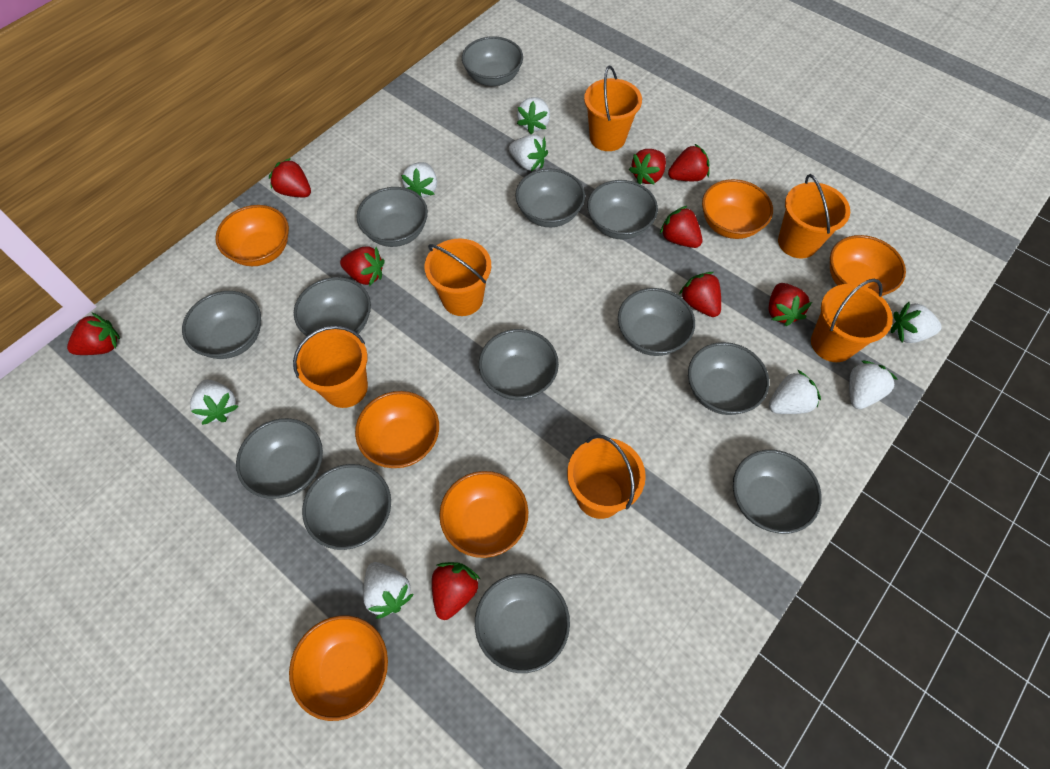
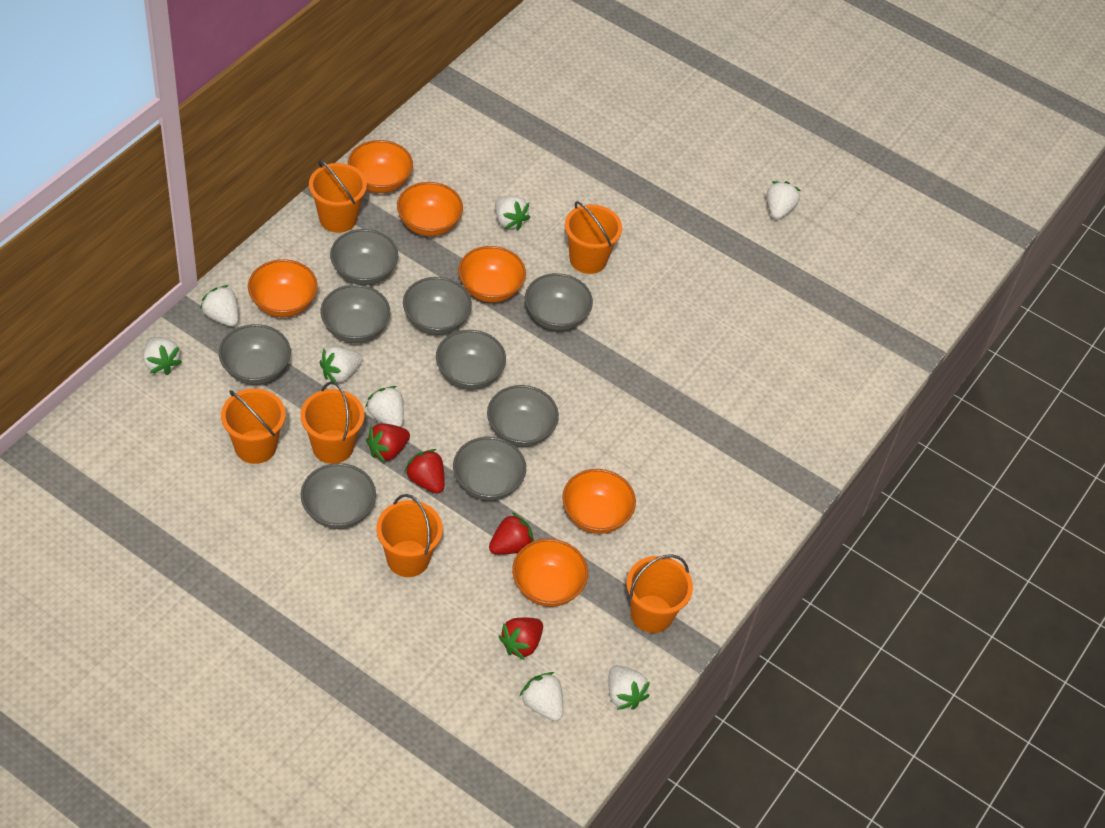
grey bowl: [182,291,261,359] [236,418,323,499] [294,277,371,336] [302,464,391,550] [356,187,428,247] [462,36,523,86] [475,573,570,673] [479,329,559,401] [515,169,585,227] [587,180,658,239] [618,288,695,356] [688,342,769,415] [733,450,822,534] = 13 -> [219,324,291,385] [301,463,376,529] [321,285,390,343] [330,229,398,285] [403,277,472,335] [436,330,506,390] [453,437,526,501] [487,385,559,447] [525,273,593,331] = 9
red strawberry: [67,313,120,355] [269,158,311,197] [340,246,385,286] [432,562,480,620] [629,149,666,185] [660,206,702,248] [668,144,710,181] [679,272,721,317] [769,283,812,326] = 9 -> [366,424,410,463] [404,449,445,494] [489,512,534,555] [498,618,543,660] = 4

